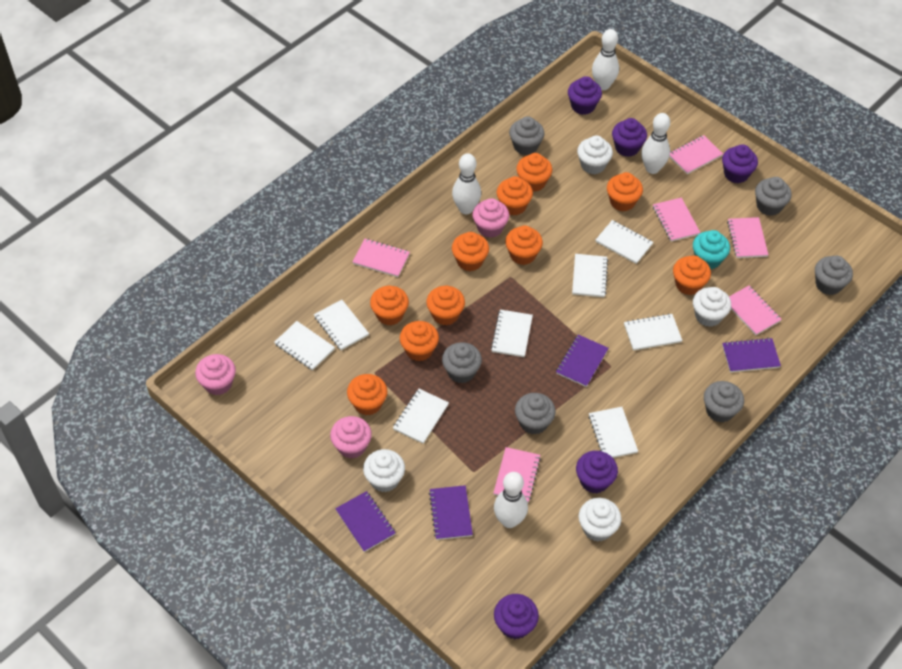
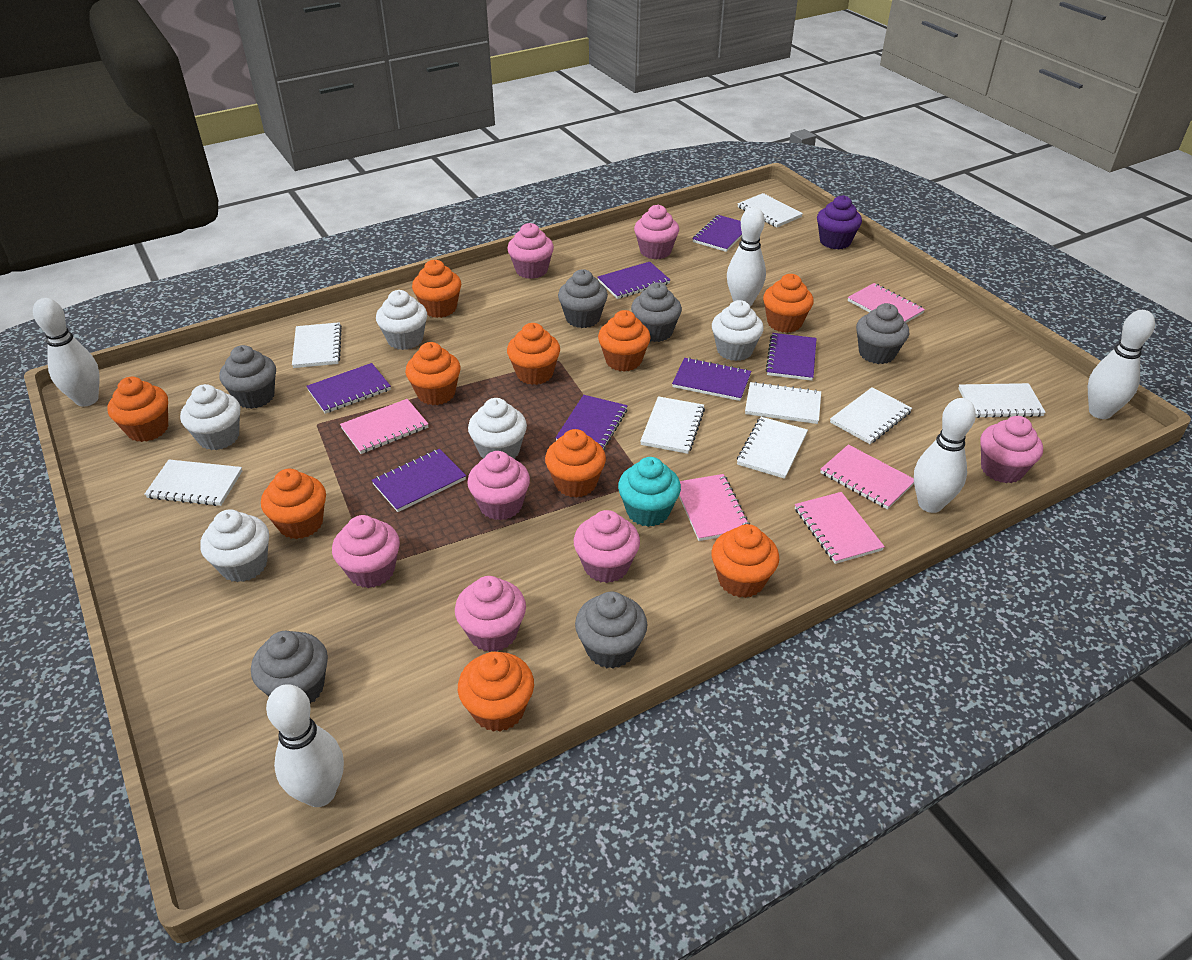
pink cupcake: [195,354,236,395] [330,416,372,459] [472,198,509,238] = 3 -> [332,515,400,588] [455,576,526,652] [467,451,530,520] [507,223,554,279] [574,510,640,583] [634,205,679,259] [980,416,1043,483] = 7
pink notebook: [353,238,410,277] [493,447,541,503] [653,197,701,242] [670,135,723,174] [727,217,768,258] [729,286,782,335] = 6 -> [340,399,428,454] [679,474,750,541] [795,492,885,564] [820,445,914,510] [848,283,925,323] = 5
purple cupcake: [494,594,539,639] [568,76,602,115] [576,451,618,493] [612,118,647,157] [722,144,758,183] = 5 -> [817,195,862,250] = 1
purple notebook: [335,491,395,552] [429,485,473,540] [556,335,608,387] [722,338,781,372] = 4 -> [306,363,391,414] [371,449,466,512] [556,395,628,450] [598,262,670,299] [672,357,751,401] [693,215,742,252] [765,333,817,381] = 7
white bowling pin: [452,153,481,214] [494,472,528,528] [592,29,619,90] [641,113,670,174] = 4 -> [33,298,100,407] [266,684,344,807] [727,207,766,307] [914,398,976,513] [1088,310,1155,419] = 5
white cupcake: [363,449,405,492] [577,136,613,174] [579,498,621,542] [693,287,731,327] = 4 -> [180,384,240,450] [200,509,269,582] [376,290,427,350] [468,398,527,459] [712,300,764,361] = 5

